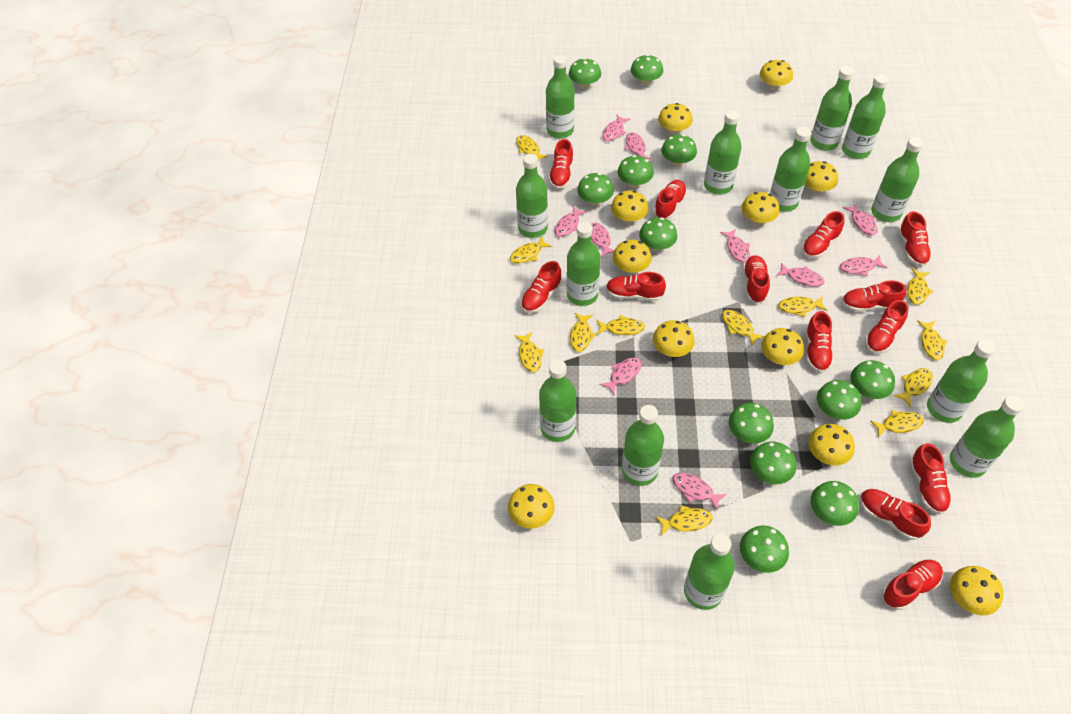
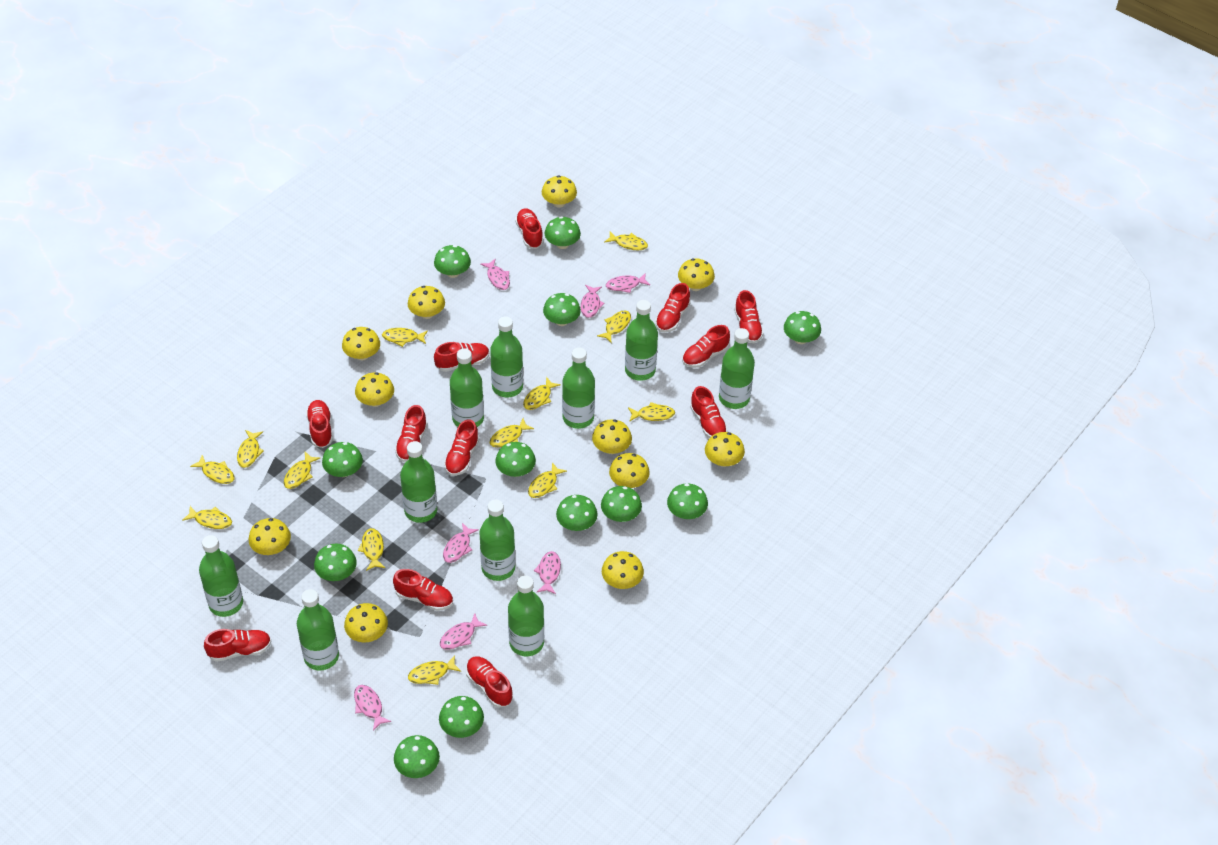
green bottle: [516,154,548,238] [539,360,576,442] [546,55,574,138] [566,222,600,306] [622,405,664,486] [684,534,735,610] [704,110,742,195] [770,127,811,212] [810,66,854,151] [842,74,889,159] [871,137,924,222] [927,339,996,423] [950,396,1024,478] = 13 -> [199,535,243,617] [297,589,339,670] [400,441,437,523] [450,348,484,427] [479,500,515,581] [490,316,523,397] [508,575,544,656] [562,348,595,429] [625,300,658,381] [719,328,755,409] = 10
pink fish: [555,206,587,237] [591,223,615,257] [600,357,642,395] [602,114,630,141] [625,132,651,159] [672,473,727,511] [720,229,750,263] [776,263,825,287] [840,255,887,276] [843,203,878,235] = 10 -> [354,685,392,731] [440,613,487,650] [443,523,479,563] [480,259,510,290] [534,551,561,594] [581,285,605,318] [606,273,650,293] = 7
red shoe: [521,261,562,313] [549,139,573,189] [606,272,666,301] [654,180,687,219] [743,255,770,304] [802,211,844,258] [805,311,834,373] [842,280,906,312] [860,489,931,540] [865,300,909,354] [882,559,943,610] [898,211,932,267] [910,443,952,514] = 13 -> [204,629,271,662] [306,400,333,448] [393,569,453,611] [395,405,428,462] [434,342,490,372] [444,419,479,476] [466,656,513,708] [515,208,544,249] [655,283,691,332] [682,325,730,368] [690,386,728,438] [734,290,764,343] = 12
yellow fish: [510,237,552,264] [514,332,544,372] [516,135,548,160] [570,313,596,352] [597,315,645,335] [656,505,713,536] [722,310,765,346] [778,296,828,317] [870,410,924,438] [893,368,933,407] [907,268,933,305] [917,320,947,360] = 12 -> [182,506,232,529] [190,455,235,484] [237,430,264,468] [284,452,320,489] [358,528,385,571] [382,328,428,347] [408,655,461,685] [490,418,534,447] [523,377,561,410] [528,462,567,498] [597,311,631,343] [604,231,648,250] [628,402,675,422] = 13

